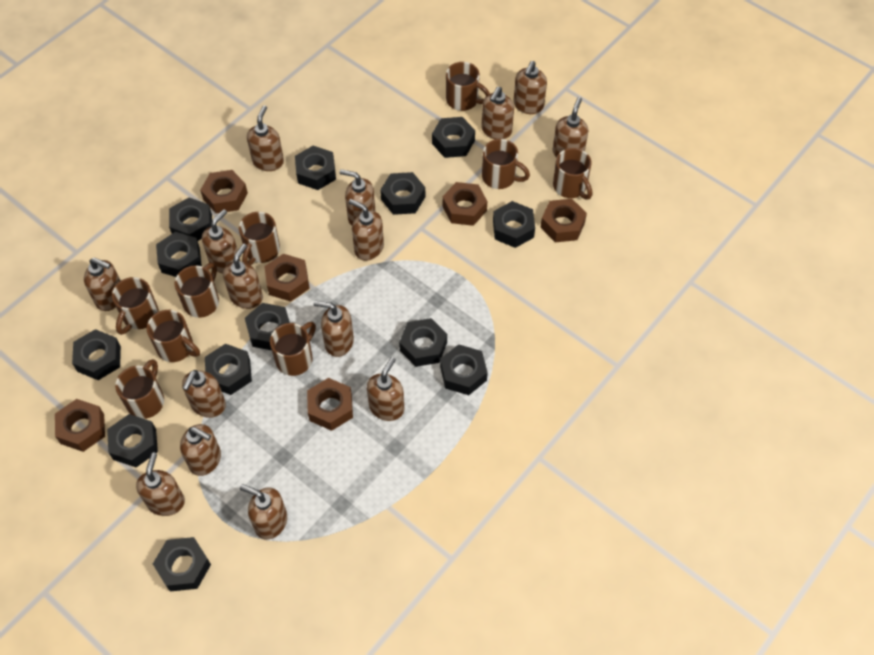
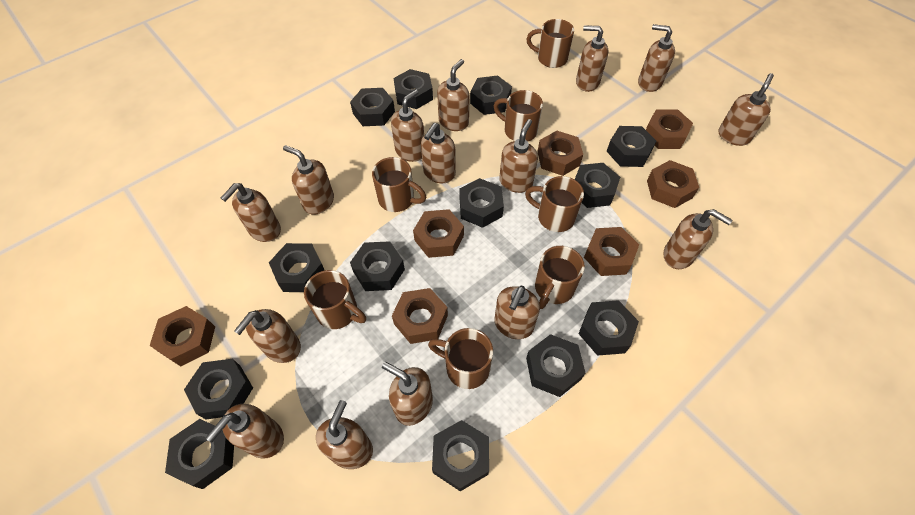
brown mug: [112,277,159,335] [115,359,164,419] [147,310,200,362] [175,263,219,318] [239,212,280,265] [270,322,316,376] [446,62,490,111] [482,139,530,189] [553,148,592,199] = 9 -> [304,270,366,329] [372,157,426,212] [428,328,493,389] [494,90,543,141] [525,176,584,232] [526,19,574,68] [535,246,585,309] = 7
brown nut: [55,399,105,452] [200,170,248,214] [264,254,310,302] [307,378,353,431] [442,182,487,226] [540,199,587,242] = 6 -> [150,306,215,366] [392,288,448,344] [413,209,464,258] [537,131,583,176] [584,227,639,276] [646,109,693,149] [647,160,699,208] = 7

